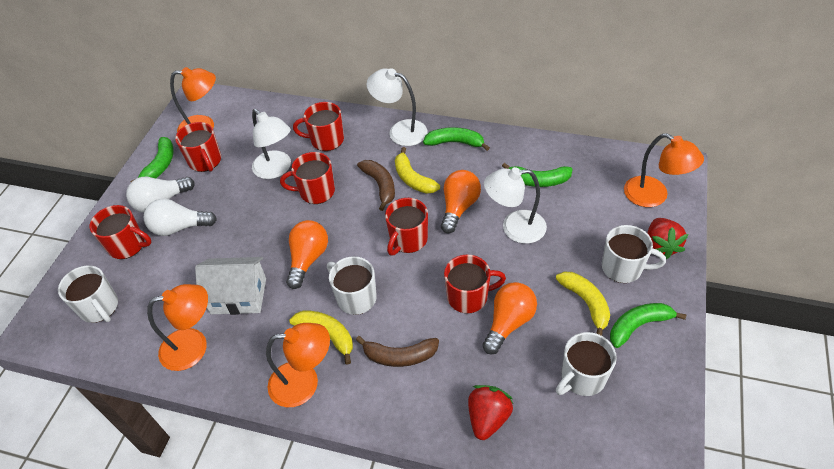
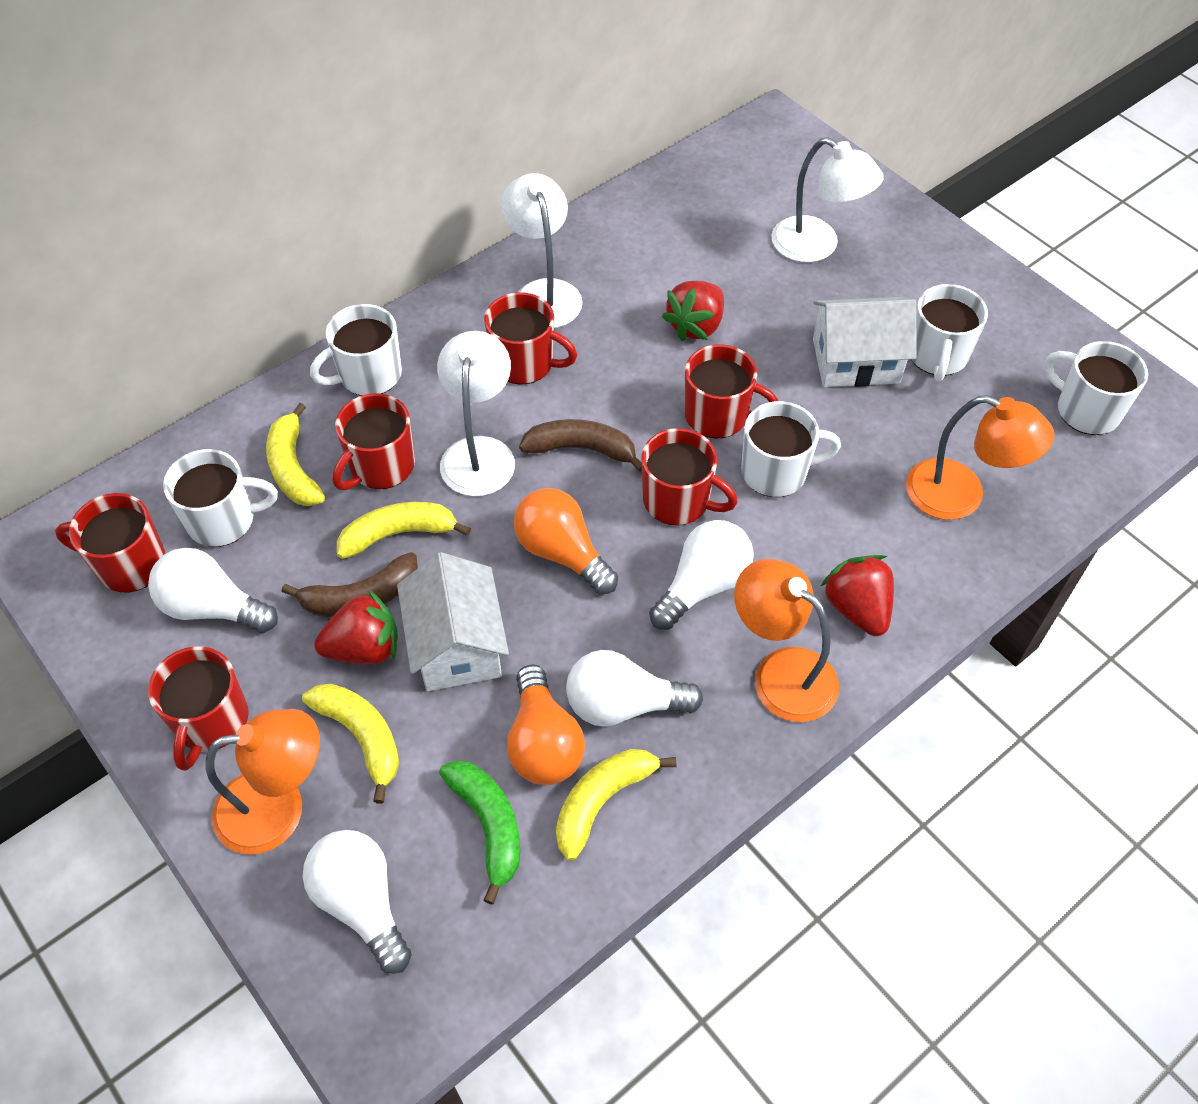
green banana: [131,137,174,182] [423,127,490,151] [502,163,573,187] [610,303,686,348] = 4 -> [439,761,520,905] = 1
orange lamp: [147,284,208,371] [170,67,216,132] [266,323,330,407] [624,133,704,207] = 4 -> [206,709,320,855] [734,559,839,722] [906,395,1054,520] = 3
orange light bulb: [286,220,328,289] [441,170,481,233] [482,282,537,354] = 3 -> [507,665,585,785] [514,488,618,594] = 2
red strawberry: [468,385,513,440] [647,218,689,259] = 2 -> [314,590,398,664] [662,281,724,341] [821,555,894,636] = 3
white house: [195,257,266,315] = 1 -> [397,552,509,691] [813,297,916,387] = 2
white light bulb: [126,177,195,213] [144,199,217,236] = 2 -> [148,548,278,633] [303,830,412,974] [566,650,703,727] [649,520,754,630] = 4
white mug: [58,265,118,323] [327,256,377,315] [556,332,617,396] [602,225,666,283] = 4 -> [163,449,278,547] [310,304,402,396] [741,401,841,497] [911,284,988,381] [1044,341,1148,435] = 5
yellow banana: [289,310,353,364] [395,147,440,194] [556,272,610,336] = 3 -> [266,403,325,506] [302,684,399,804] [337,502,471,559] [556,749,676,861] = 4

